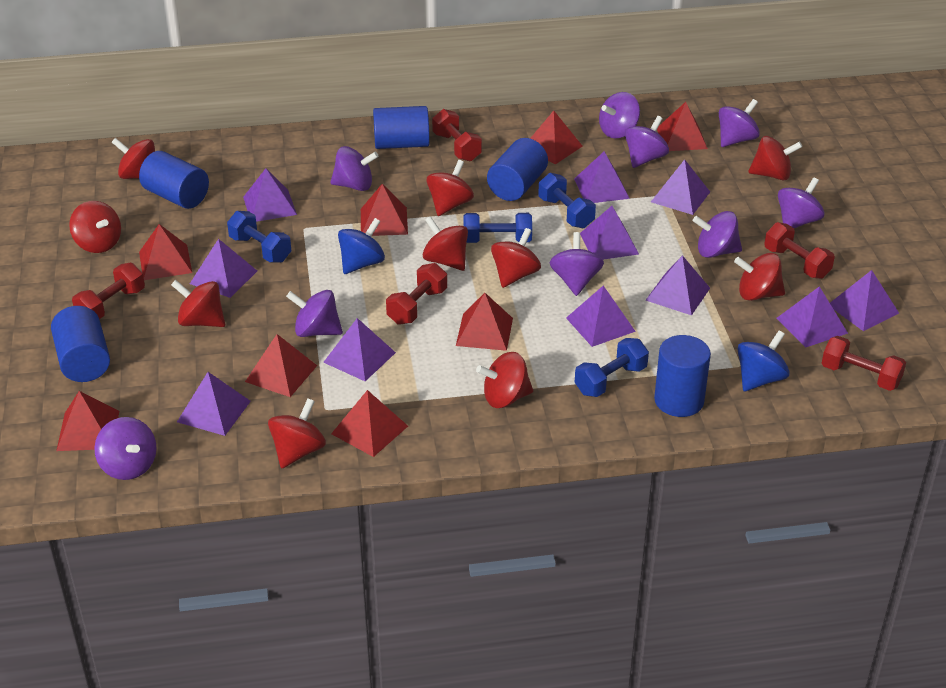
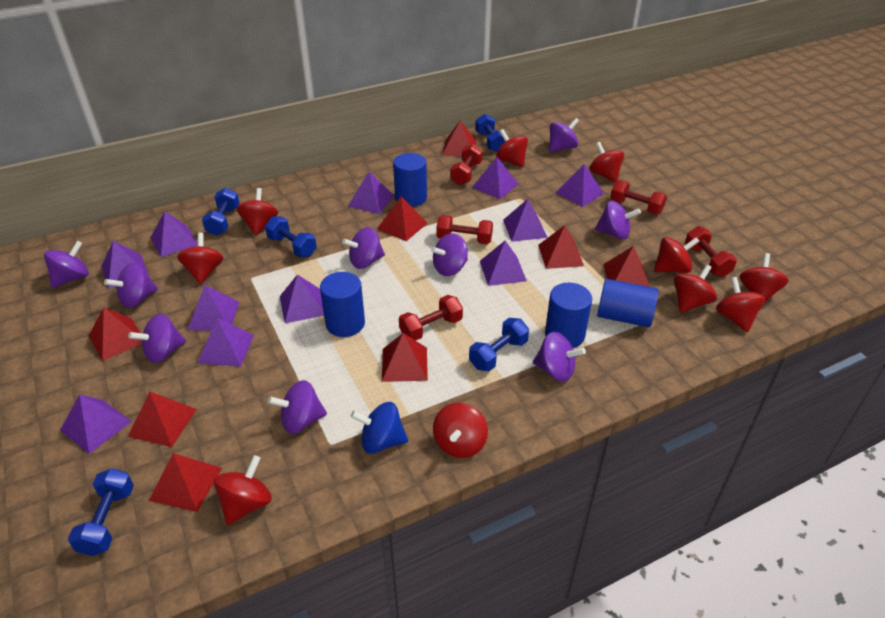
blue cylinder: [51,306,110,382] [139,151,209,209] [373,106,430,149] [487,138,548,201] [654,335,711,417] = 5 -> [320,272,365,337] [393,153,427,207] [545,283,592,348] [597,279,659,327] = 4
blue dumbbell: [227,211,291,263] [463,213,532,243] [538,173,596,228] [575,338,649,397] = 4 -> [68,468,134,556] [202,188,240,236] [265,216,317,257] [469,318,529,371] [475,114,505,152] = 5
blue spinning top: [338,218,385,274] [738,331,790,391] = 2 -> [351,402,408,454] = 1

